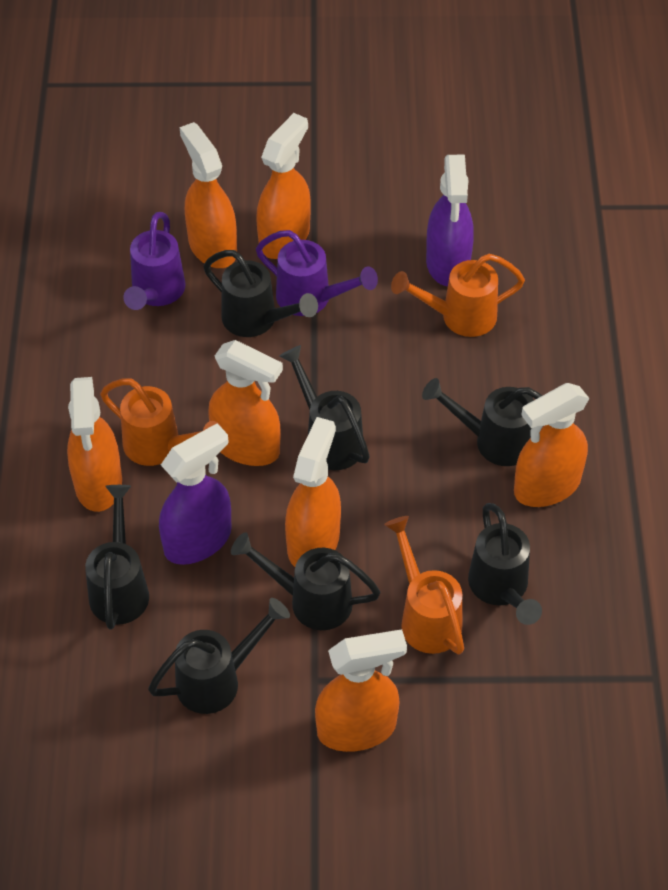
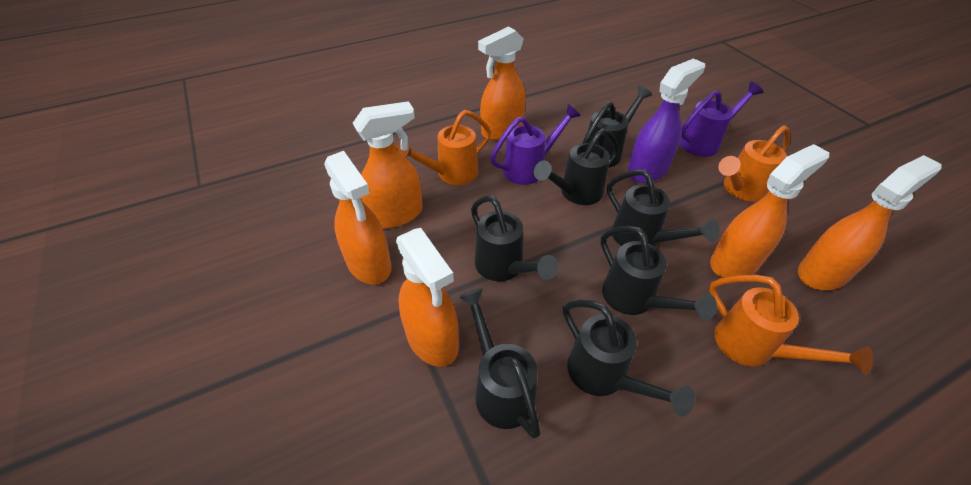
orange spray bottle: [67,377,122,512] [180,122,237,268] [209,340,283,466] [256,113,311,259] [285,417,341,567] [315,629,407,752] [514,383,589,507] = 7 -> [324,151,391,284] [353,101,423,228] [396,228,459,367] [478,26,526,140] [710,144,829,278] [798,155,942,290] = 6
purple spray bottle: [159,423,232,565] [426,155,474,286] = 2 -> [627,58,705,183] = 1

